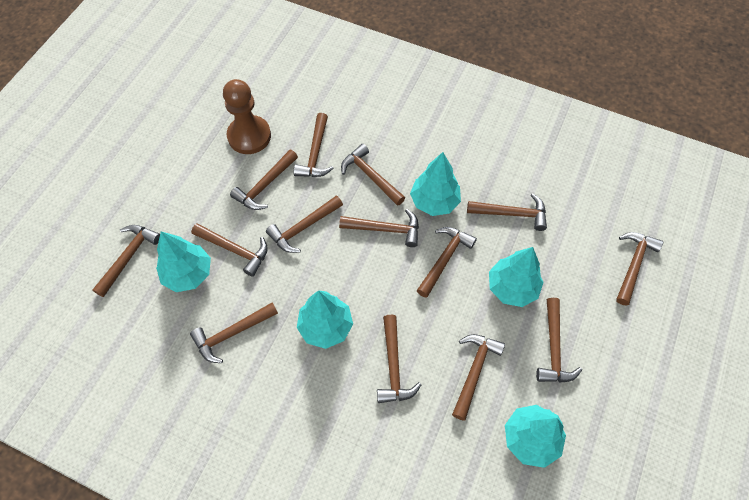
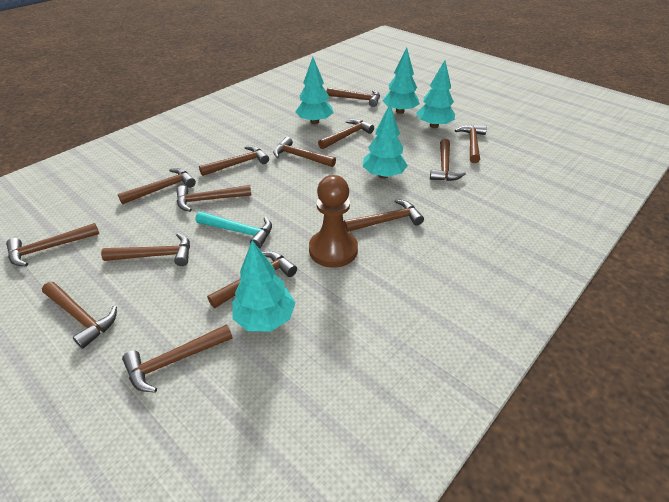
turquoise hammer: none = 0 -> [196,212,272,249] = 1

